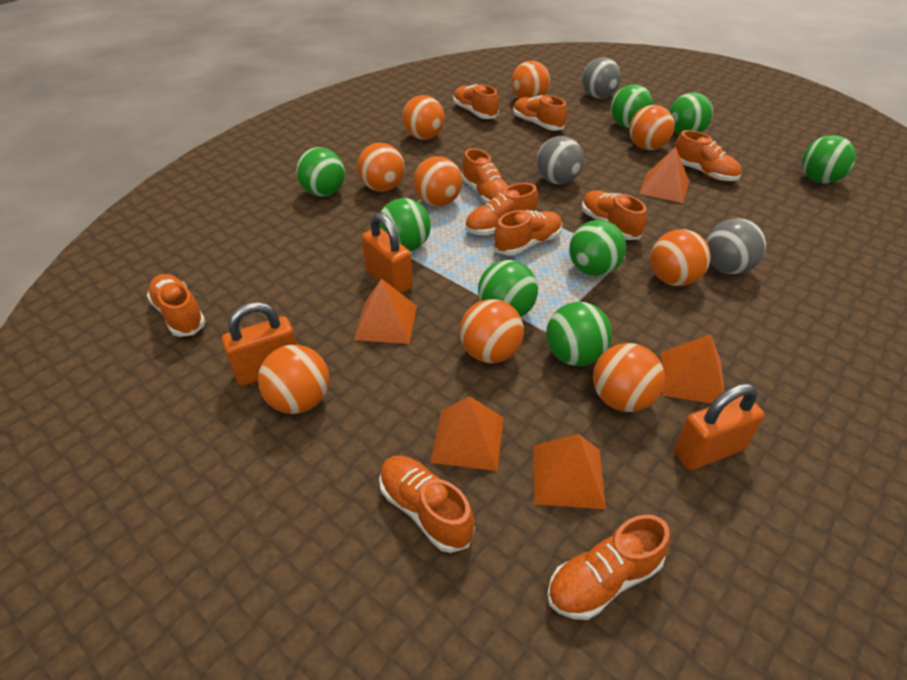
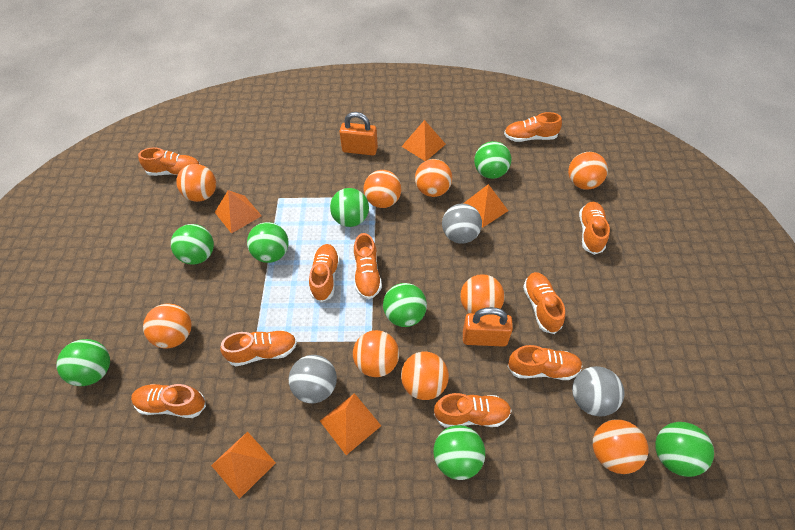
orange padlock: [222,302,297,386] [362,213,413,294] [674,383,765,470] = 3 -> [339,112,378,155] [463,307,513,347] = 2

